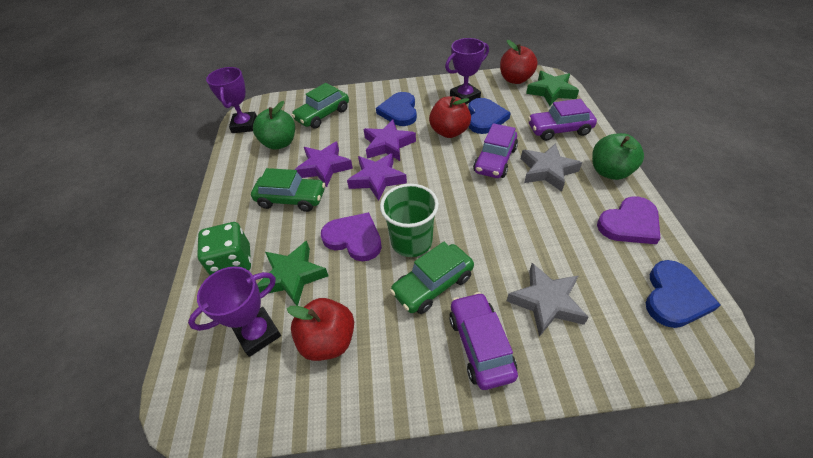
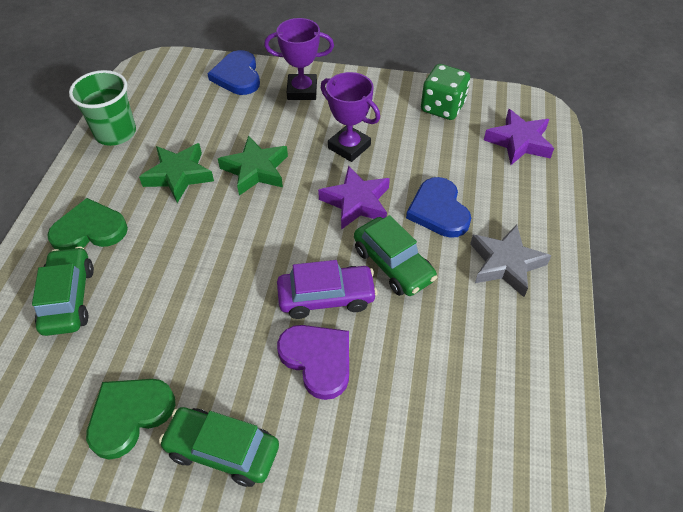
blue heart: [376,92,417,126] [468,98,511,134] [646,260,720,328] = 3 -> [208,50,260,95] [406,177,471,238] = 2
green apple: [253,101,295,150] [592,133,644,180] = 2 -> none = 0
green heart: none = 0 -> [47,198,128,250] [86,379,175,460] = 2
grey star: [507,263,589,337] [521,143,582,192] = 2 -> [470,224,551,297] = 1
purple car: [449,292,518,390] [473,123,518,178] [528,99,597,141] = 3 -> [277,260,378,319] = 1
purple heart: [321,212,382,261] [597,197,661,244] = 2 -> [277,325,349,400] = 1
purple star: [295,141,353,187] [347,153,407,201] [363,119,416,161] = 3 -> [318,166,390,230] [484,109,554,165] = 2
purple trophy: [188,266,281,357] [206,67,257,133] [445,38,489,104] = 3 -> [264,18,334,100] [321,72,380,162] = 2
red apple: [287,298,354,361] [429,96,471,138] [500,40,538,84] = 3 -> none = 0

